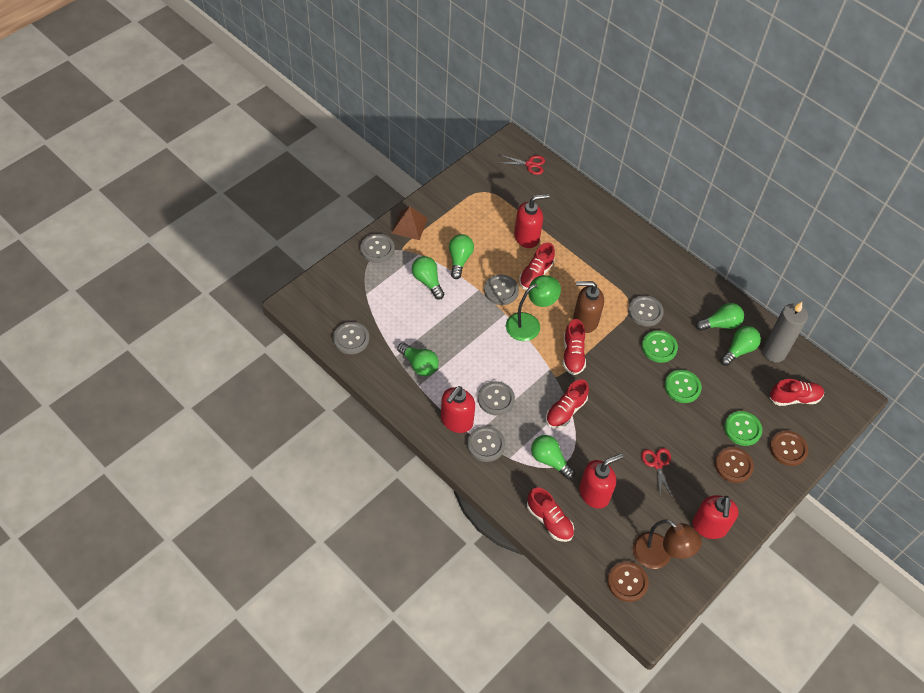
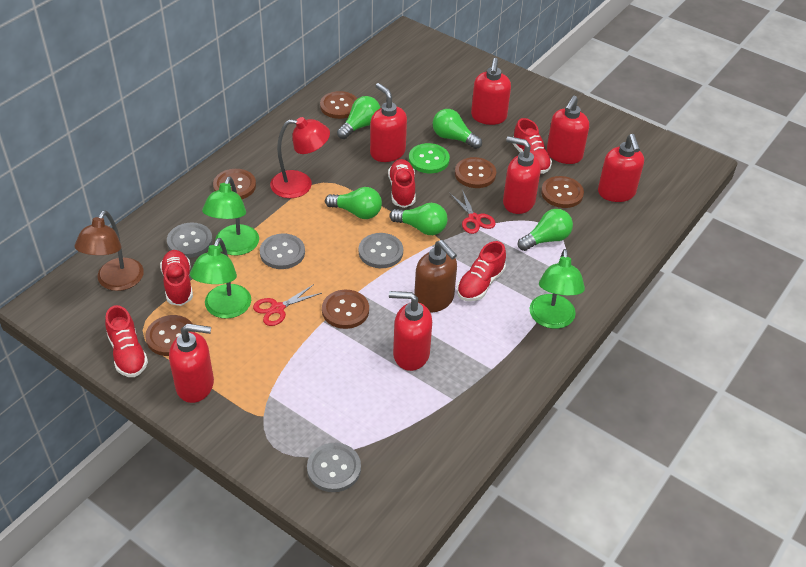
brown button: [607,561,649,602] [715,447,754,483] [770,430,808,466] = 3 -> [145,315,193,356] [213,169,256,199] [320,91,357,119] [322,290,369,329] [455,157,496,188] [541,176,584,208] = 6
brown pyramid: [392,206,428,240] = 1 -> none = 0
green button: [642,330,678,363] [665,370,702,403] [724,411,762,446] = 3 -> [409,143,450,173] = 1
green lamp: [506,275,561,341] = 1 -> [190,238,251,319] [202,176,259,256] [529,249,585,329] = 3
green light bulb: [397,342,439,376] [412,256,444,300] [449,234,474,279] [531,435,575,479] [696,303,744,331] [721,326,761,366] = 6 -> [325,187,382,219] [337,96,380,139] [389,203,448,235] [433,109,482,149] [518,209,573,251] = 5
grey button: [333,322,369,354] [360,234,395,263] [467,426,505,462] [478,381,515,416] [484,275,519,305] [628,295,664,326] = 6 -> [167,223,213,258] [260,233,305,269] [307,443,361,492] [359,233,403,268] = 4
grey candle: [762,302,808,362] = 1 -> none = 0
red lamp: none = 0 -> [270,117,330,198] = 1
red soap dispenser: [441,386,475,433] [514,194,550,248] [579,453,623,509] [692,495,739,539] = 4 -> [169,324,214,403] [370,83,407,162] [389,291,432,371] [471,58,511,125] [503,136,541,214] [547,96,589,164] [598,134,644,202] = 7

